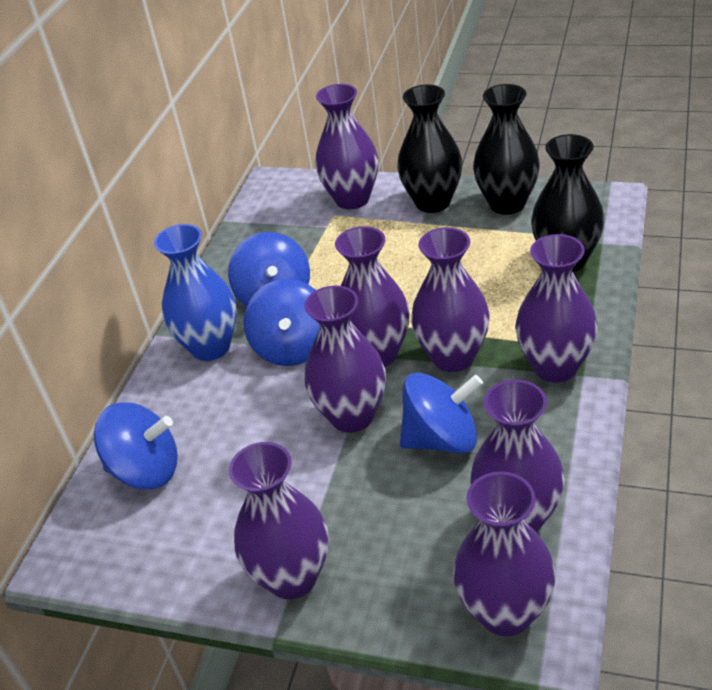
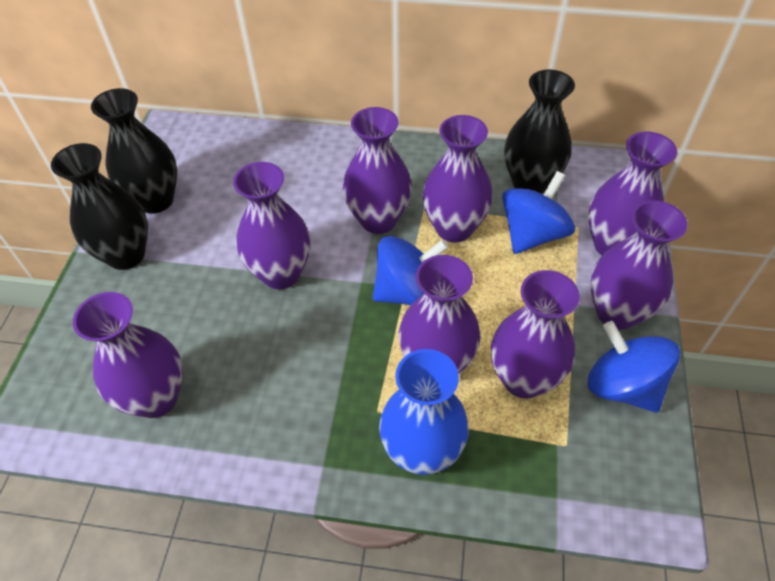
blue spinning top: [94,402,178,490] [228,232,310,307] [244,279,320,366] [400,373,483,454] = 4 -> [373,236,448,305] [502,171,575,254] [588,321,680,413] = 3

